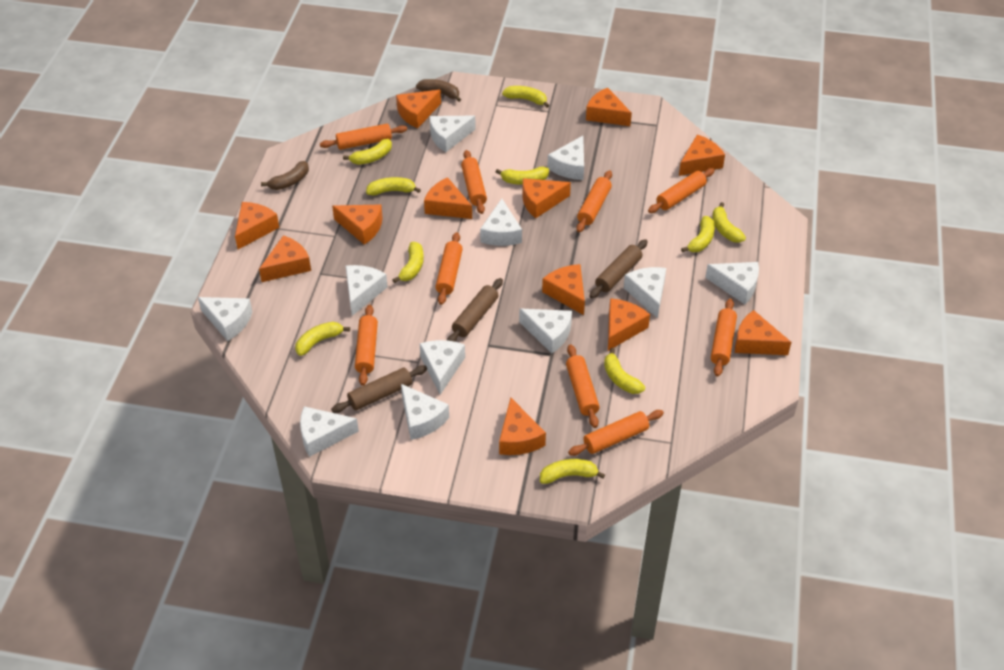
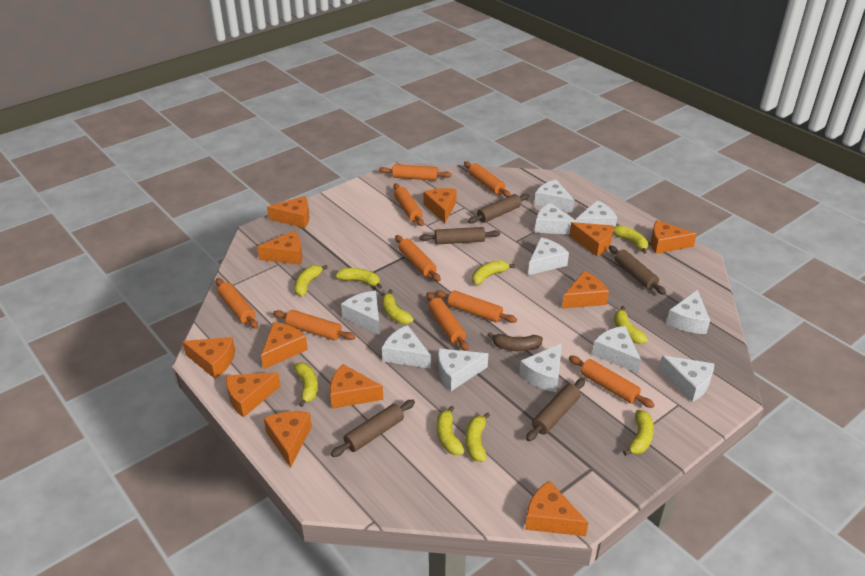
brown banana: [261,161,309,190] [416,79,461,102] = 2 -> [488,332,543,351] = 1
brown rolling pin: [331,365,427,413] [447,278,503,342] [589,239,648,298] = 3 -> [331,400,415,457] [419,227,500,244] [468,194,529,224] [526,378,585,441] [609,245,666,295] = 5

